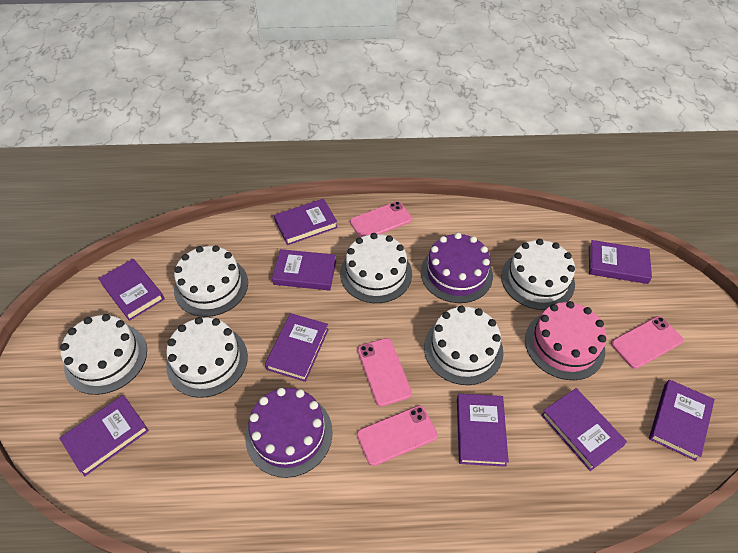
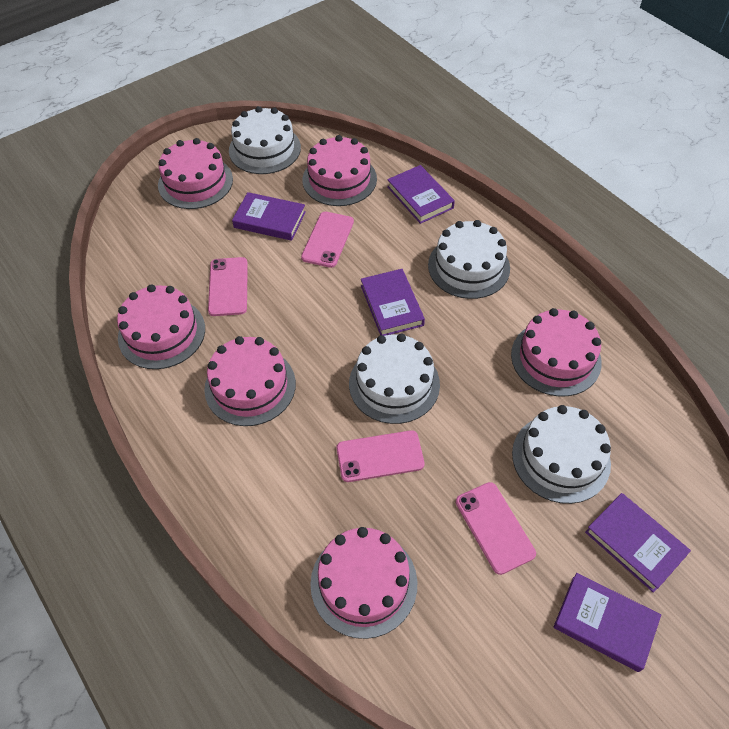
pink cake: [525,301,606,380] = 1 -> [117,284,205,369] [158,138,233,209] [204,336,296,426] [302,135,377,206] [310,527,417,639] [511,308,602,397] = 6
purple book: [59,395,149,476] [98,259,165,321] [265,313,329,382] [272,249,336,290] [274,198,338,245] [457,394,509,467] [541,388,627,471] [589,240,652,284] [649,380,715,461] = 9 -> [232,192,306,241] [361,269,425,336] [387,165,455,224] [553,573,661,672] [585,493,691,593] = 5
purple cake: [245,388,333,478] [421,233,493,303] = 2 -> none = 0
white cake: [60,314,147,395] [166,317,248,398] [174,245,248,317] [340,233,412,303] [424,306,503,385] [501,239,575,310] = 6 -> [229,106,301,174] [349,334,440,424] [428,220,510,299] [512,405,611,504] = 4

